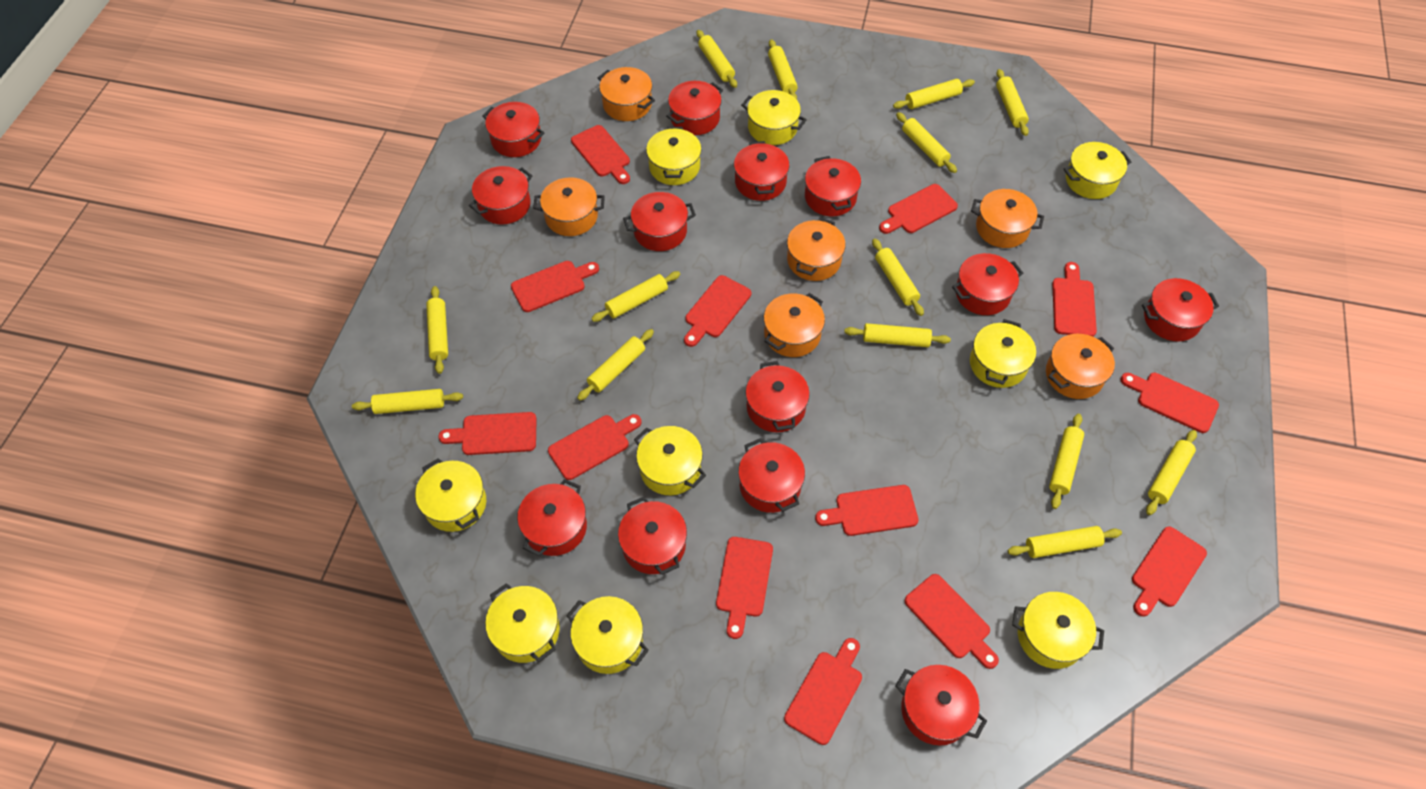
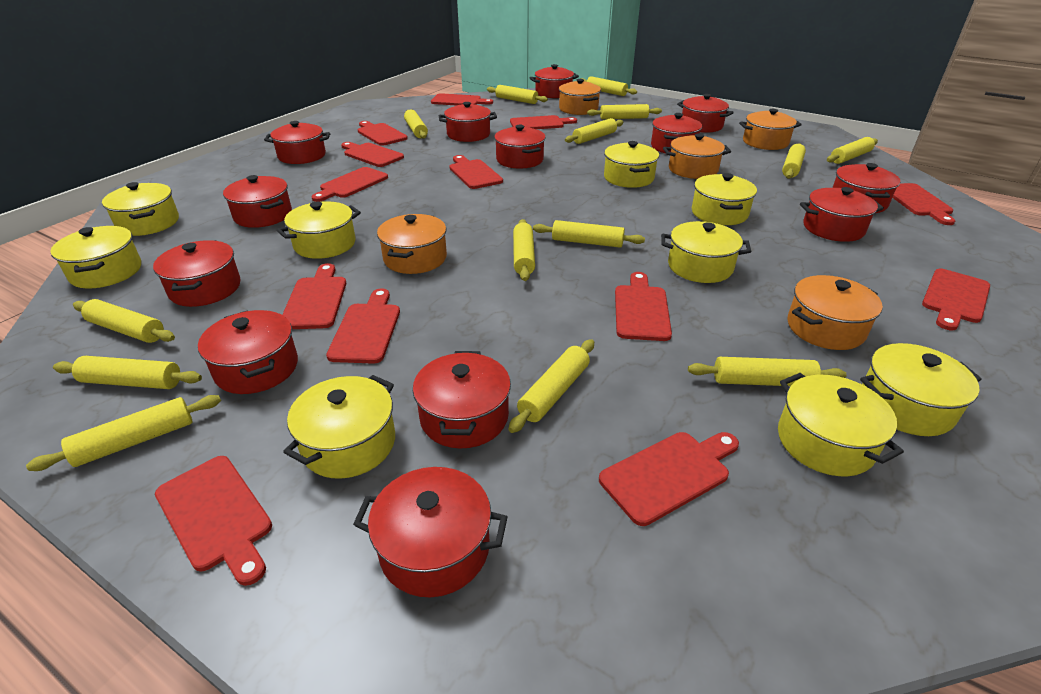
orange pot: [533,177,605,236] [598,67,655,121] [764,293,825,357] [787,218,846,281] [971,189,1044,248] [1046,334,1115,399] = 6 -> [377,214,447,274] [559,79,601,115] [663,133,731,179] [739,109,802,150] [788,275,883,350] = 5

